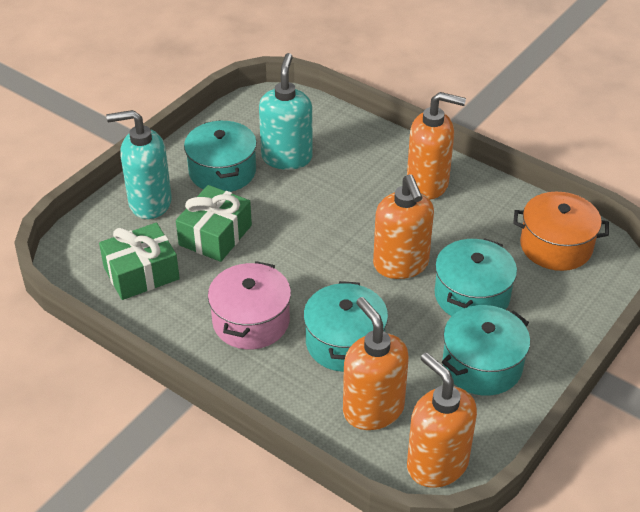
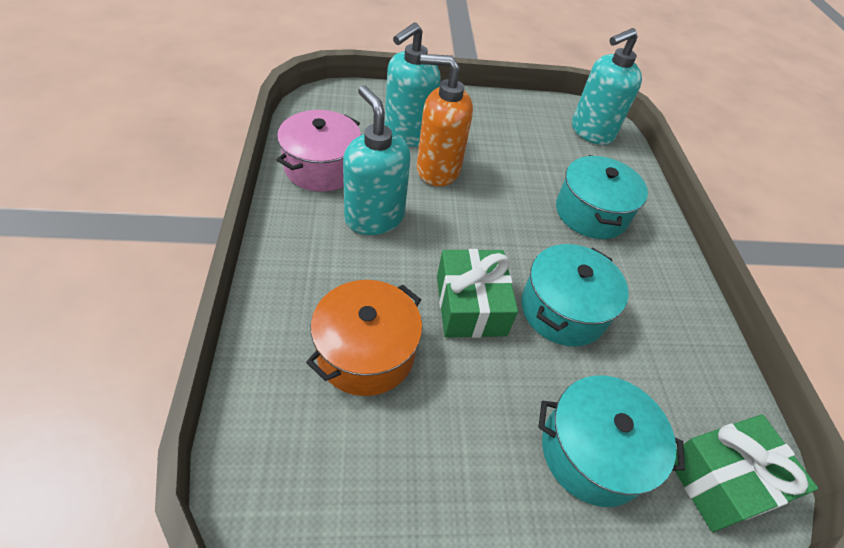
orange soap dispenser: [343,297,409,430] [373,174,434,279] [407,92,466,200] [407,352,477,488] = 4 -> [417,54,473,186] = 1
turquoise pot: [184,120,257,192] [303,281,388,372] [435,238,517,316] [442,305,530,396] = 4 -> [521,244,629,346] [538,375,685,507] [556,155,648,239] = 3
turquoise soap dispenser: [106,110,172,219] [259,53,313,170] = 2 -> [343,85,411,235] [385,22,441,147] [572,28,642,145] = 3

